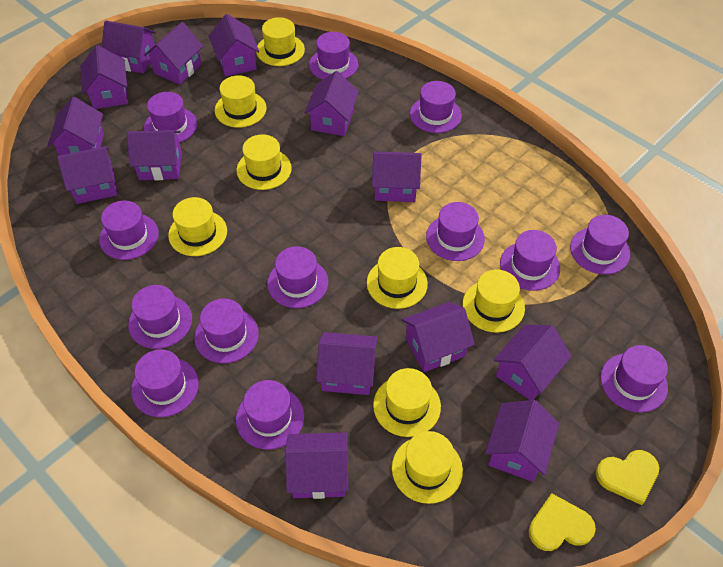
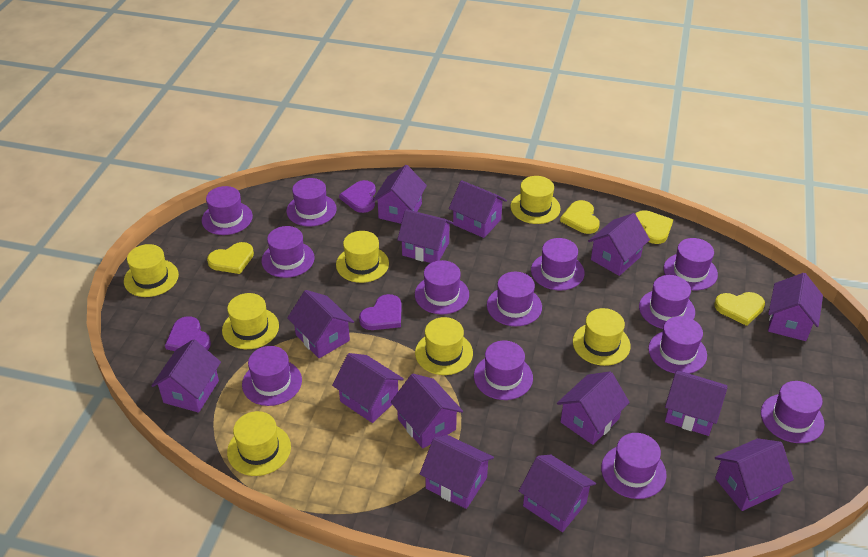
purple heart: none = 0 -> [165,316,211,351] [339,180,376,213] [359,294,402,330] = 3
yellow hat: [168,197,227,256] [215,75,266,128] [237,134,292,190] [256,17,305,66] [367,247,428,309] [373,368,441,437] [392,431,463,504] [463,269,525,333] = 8 -> [124,244,179,297] [222,293,279,349] [227,411,291,476] [336,231,389,283] [415,317,473,375] [511,176,561,224] [573,308,630,366] = 7
yellow heart: [529,493,596,551] [596,450,659,505] = 2 -> [207,242,254,274] [560,200,600,234] [636,210,673,244] [714,292,765,326] = 4

